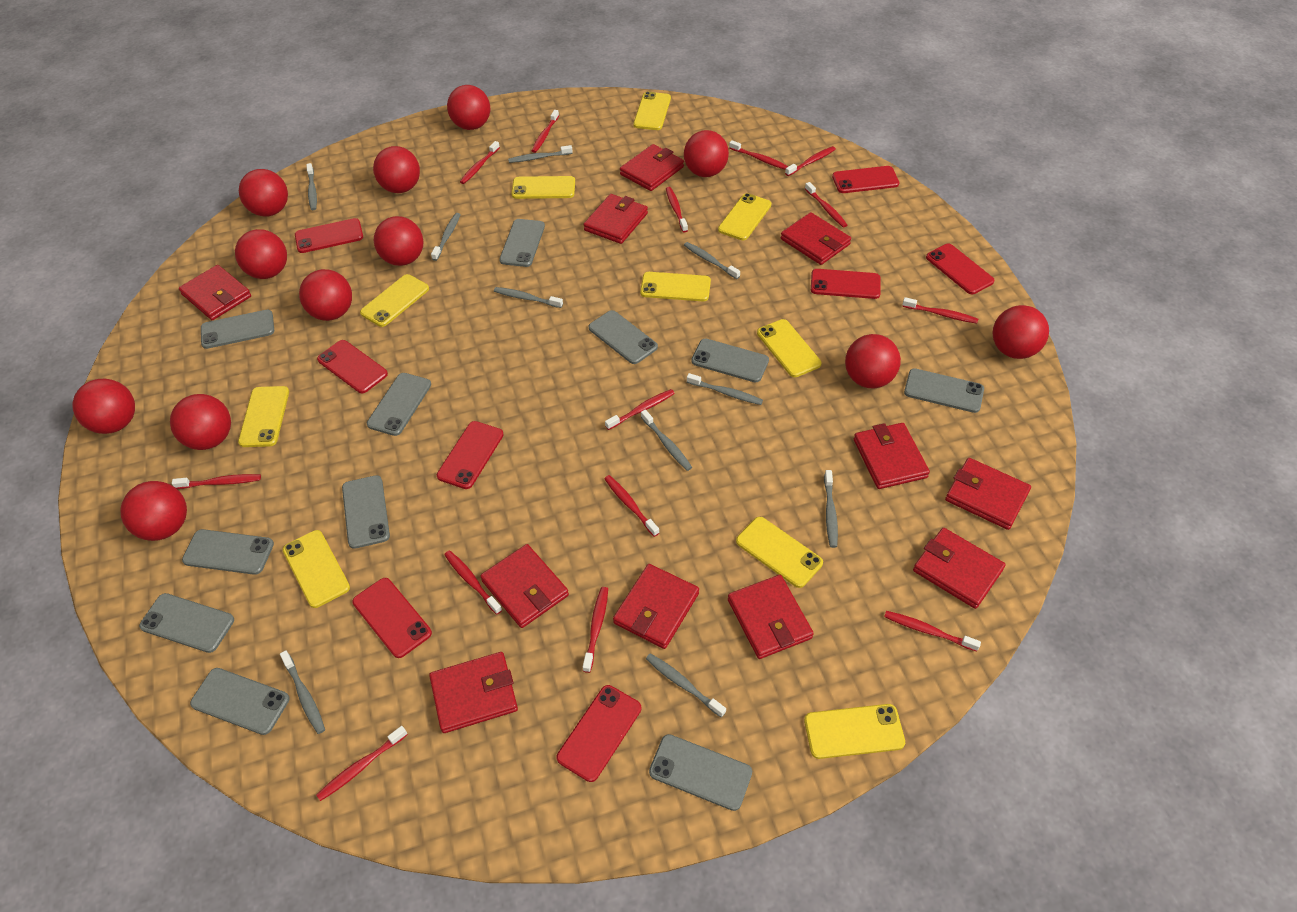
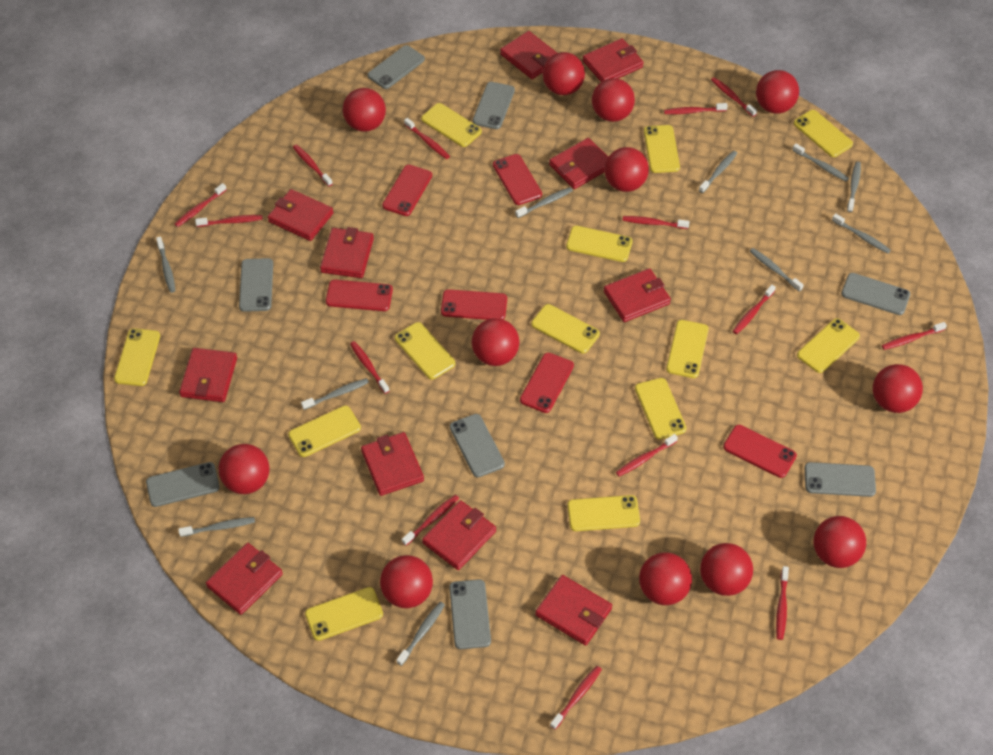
grey phone: [139,593,234,653] [182,529,274,575] [190,668,290,735] [201,310,274,349] [342,475,390,549] [367,373,431,436] [499,219,545,267] [589,310,658,364] [649,734,752,811] [691,339,769,383] [904,368,984,413] = 11 -> [146,462,220,507] [239,258,273,312] [367,45,425,89] [449,579,491,649] [450,414,505,477] [473,82,515,129] [805,462,876,497] [841,273,910,315] = 8
red phone: [295,218,363,253] [317,340,388,393] [352,578,432,658] [437,421,503,489] [557,685,641,782] [811,269,881,299] [832,166,899,193] [926,244,994,294] = 8 -> [326,280,393,311] [382,165,432,216] [441,289,507,320] [493,154,542,205] [520,353,574,413] [723,425,797,478] = 6
yellow phone: [238,386,289,447] [282,530,350,608] [360,274,429,327] [511,176,575,199] [633,92,671,130] [640,272,711,301] [718,193,772,240] [736,517,823,588] [757,319,822,377] [804,704,905,759] = 10 -> [114,328,160,386] [288,406,361,457] [305,587,383,641] [395,322,455,380] [421,103,482,147] [531,304,600,354] [566,226,633,262] [567,495,640,531] [635,378,687,440] [644,125,680,173] [666,320,709,378] [793,110,853,157] [797,318,860,373] = 13

